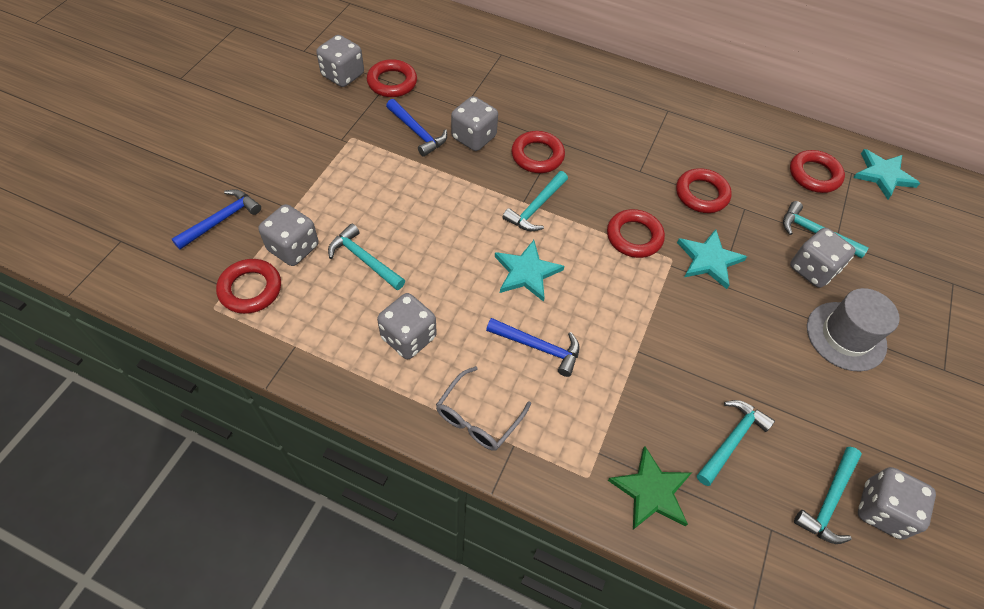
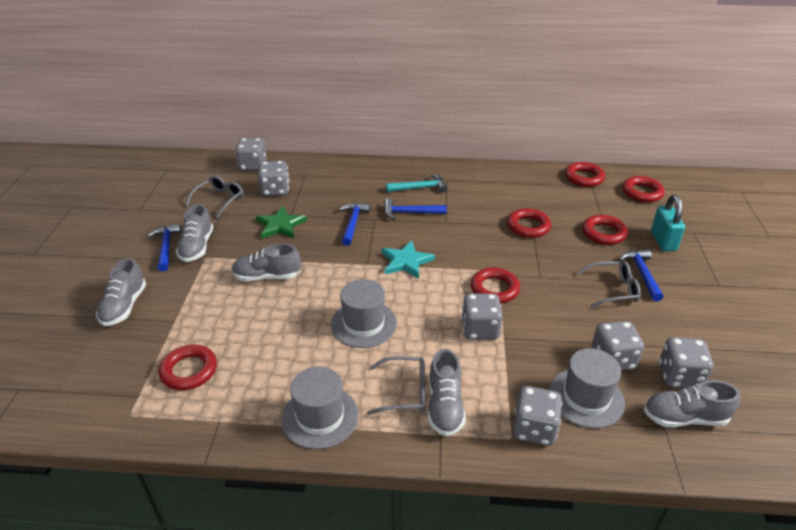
blue hammer: [172,189,261,249] [386,99,447,157] [486,318,580,377] = 3 -> [148,224,182,272] [339,203,370,246] [384,198,447,220] [619,249,663,301] = 4
grey glasses: [436,366,531,451] = 1 -> [186,175,244,218] [367,356,425,415] [576,261,641,308] = 3
grey hat: [807,288,900,371] = 1 -> [282,366,359,449] [331,279,397,348] [549,348,625,428] = 3
grey shoe: none = 0 -> [96,258,146,326] [176,204,213,262] [232,244,301,281] [428,349,466,436] [644,380,740,427] = 5
turquoise hammer: [328,224,405,290] [503,171,568,231] [697,400,775,486] [783,201,869,258] [794,447,862,544] = 5 -> [386,174,447,192] = 1
turquoise padlock: none = 0 -> [651,195,685,251] = 1
turquoise star: [495,240,565,302] [677,229,747,289] [853,149,920,199] = 3 -> [381,240,435,279] = 1

